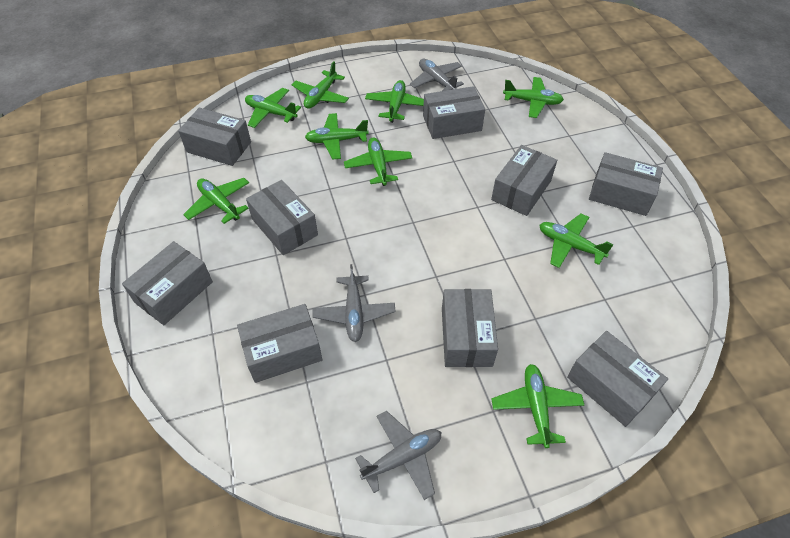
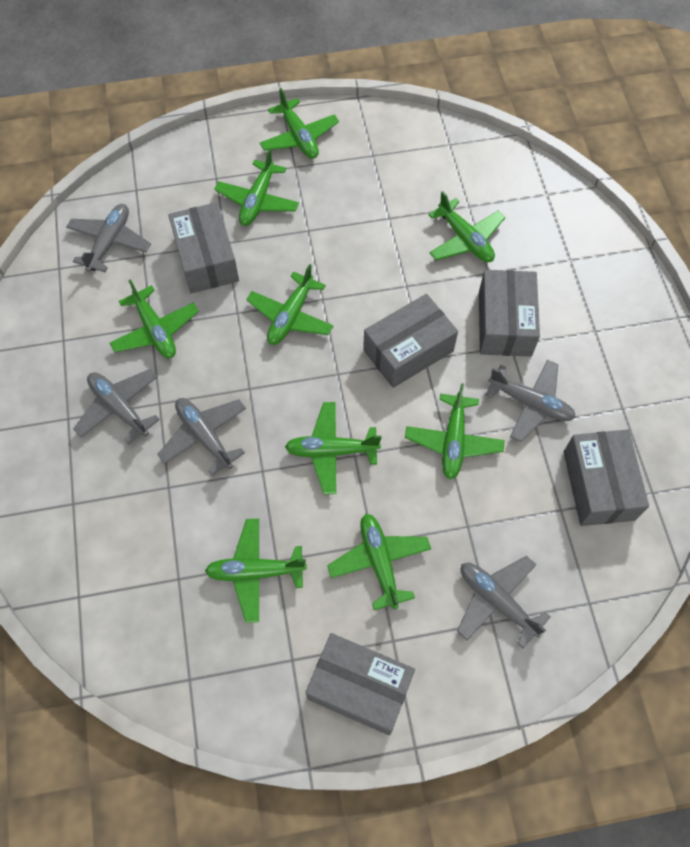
grey box: [122,241,213,325] [178,108,251,166] [237,304,323,383] [246,180,318,255] [423,86,485,139] [442,289,498,367] [491,145,557,216] [567,331,668,427] [589,152,663,216] = 9 -> [168,202,239,294] [305,633,415,735] [363,294,458,388] [479,270,540,357] [563,429,649,526] = 5
grey plane: [312,264,396,342] [355,411,441,500] [410,59,464,91] = 3 -> [66,204,151,272] [73,369,160,444] [157,398,246,476] [457,556,551,648] [485,360,576,442] = 5

